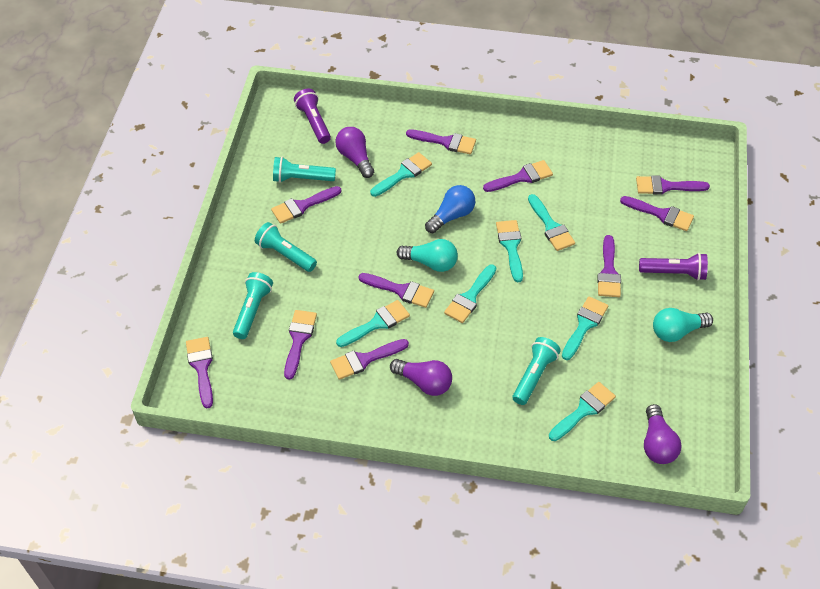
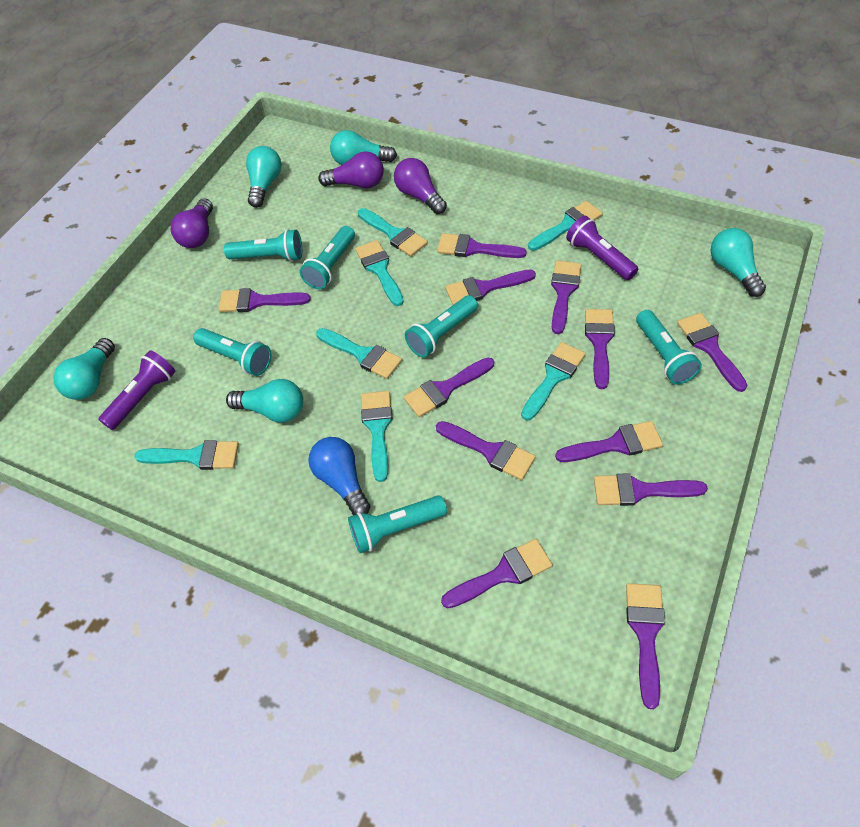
purple brush: [186,337,213,408] [271,186,341,224] [284,310,317,380] [330,339,409,380] [358,273,434,308] [406,129,476,154] [483,160,553,192] [598,235,621,297] [620,196,694,231] [636,175,710,195] = 10 -> [219,288,311,312] [404,357,494,417] [436,421,536,480] [437,233,526,258] [441,539,553,608] [445,269,536,305] [551,261,581,334] [555,421,663,462] [585,309,615,389] [594,473,708,506] [626,583,665,709] [677,313,747,392] = 12
turquoise flashlight: [233,272,273,339] [255,222,317,272] [273,157,336,183] [512,337,561,405] = 4 -> [193,328,271,376] [224,229,302,261] [300,226,355,289] [348,495,447,553] [405,295,478,358] [636,310,702,384] = 6
turquoise light bulb: [397,239,458,272] [653,308,713,342] = 2 -> [54,338,115,400] [226,379,303,422] [246,146,282,208] [330,130,397,165] [711,228,766,297] = 5

